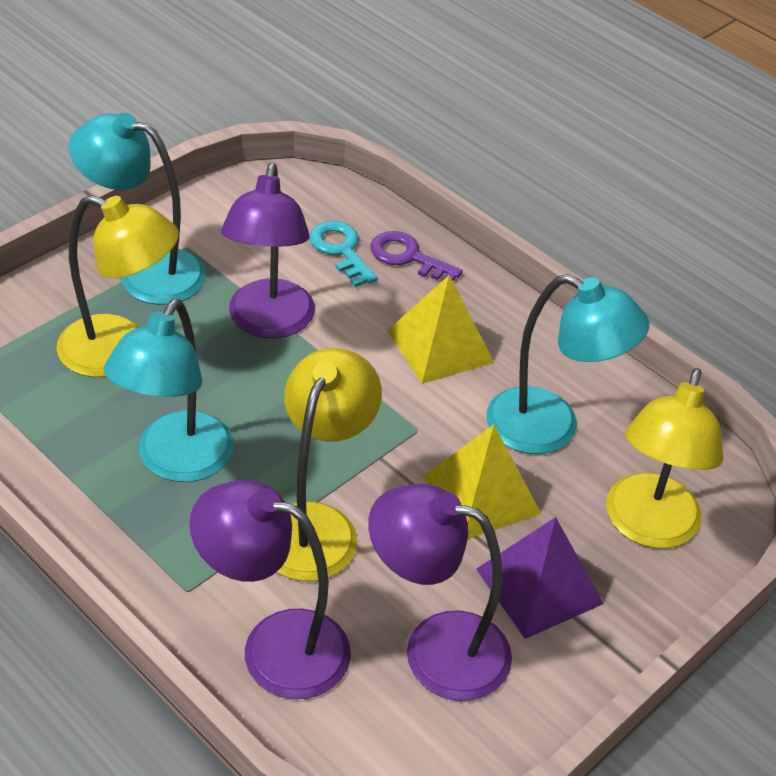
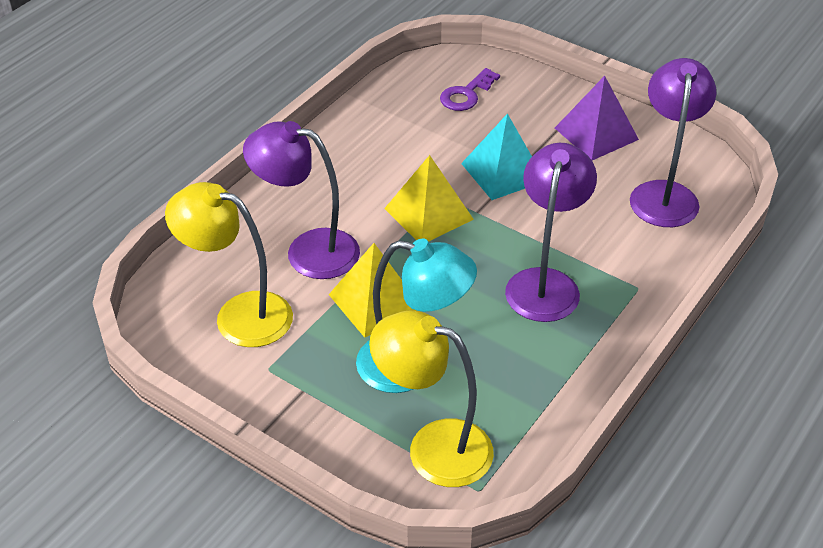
turquoise key: [310,221,378,287] = 1 -> none = 0
turquoise lamp: [69,113,206,305] [104,299,234,482] [487,274,649,454] = 3 -> [356,239,477,393] = 1
turquoise pyramid: none = 0 -> [461,113,532,200] = 1
yellow lamp: [56,195,179,377] [277,348,382,581] [606,368,723,548] = 3 -> [165,182,293,347] [369,310,494,487] = 2

